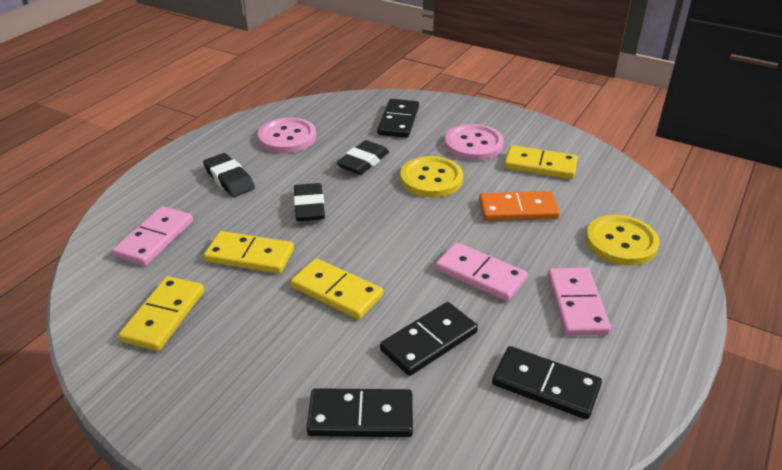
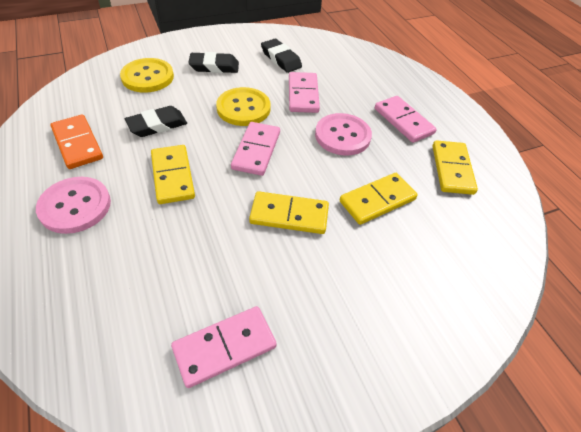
black domino: [307,388,413,437] [377,99,419,138] [380,302,478,376] [492,346,602,420] = 4 -> none = 0
pink domino: [112,206,193,266] [435,242,528,301] [547,268,611,336] = 3 -> [171,306,277,388] [231,122,280,176] [289,72,320,113] [375,96,437,143] = 4

